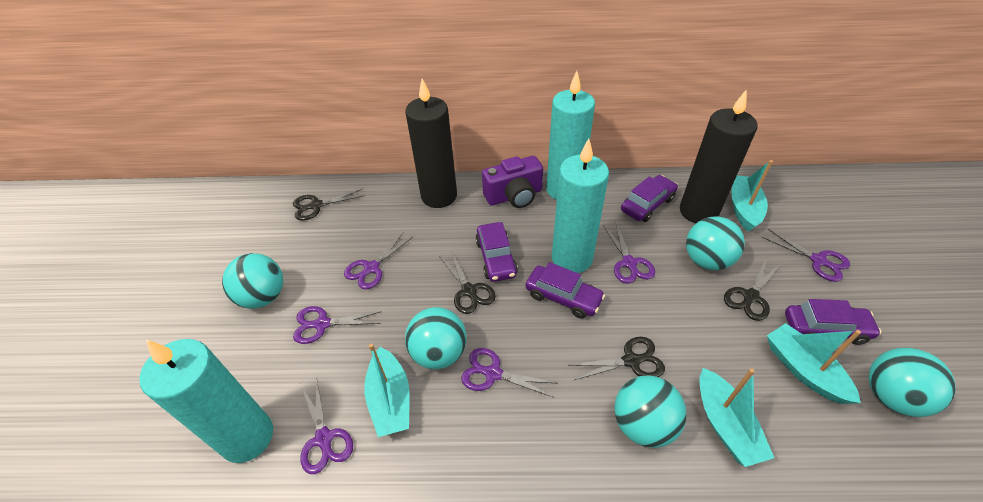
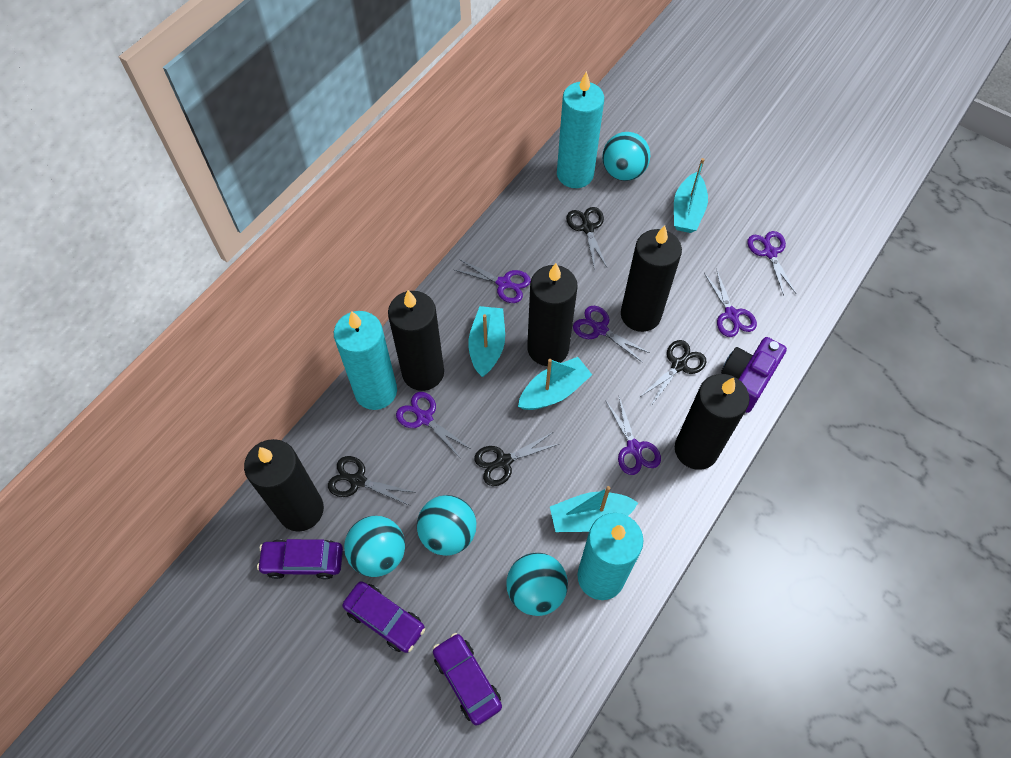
black candle: [405,79,457,208] [680,89,758,223] = 2 -> [244,439,324,532] [388,290,444,391] [527,263,578,366] [621,225,682,332] [675,374,750,470] = 5
purple car: [476,222,518,282] [526,262,605,318] [621,175,678,222] [785,299,882,345] = 4 -> [257,539,343,579] [342,581,425,653] [433,633,502,726] = 3
turquoise ball: [222,253,283,309] [405,307,467,369] [614,375,687,448] [686,216,745,270] [869,348,956,417] = 5 -> [344,516,405,577] [417,495,476,556] [506,553,568,616] [602,132,650,181] = 4

